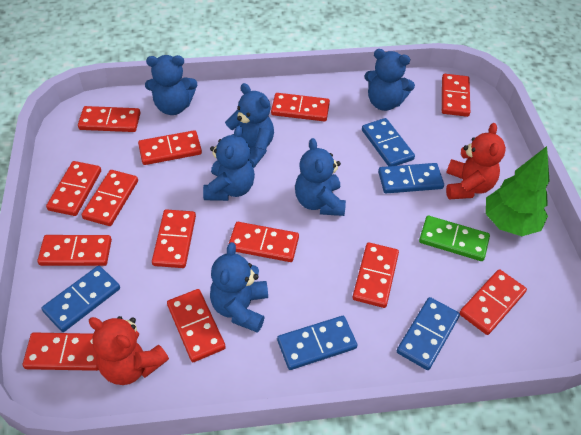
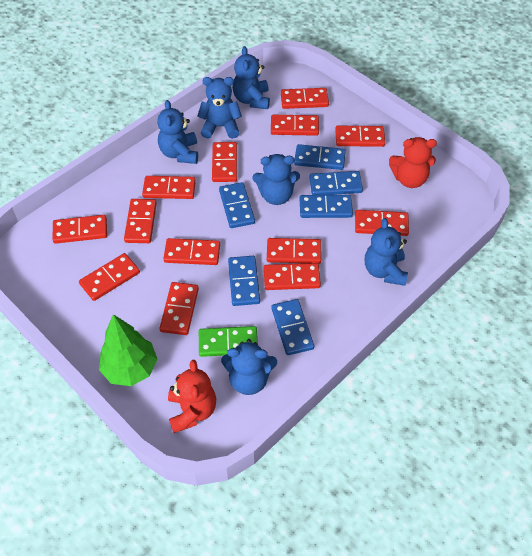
blue domino: [41,266,120,332] [277,316,357,370] [362,118,415,166] [378,163,444,193] [397,297,460,370] = 5 -> [219,182,255,228] [228,256,260,306] [272,299,314,355] [294,144,346,170] [300,195,353,218] [309,171,363,195] = 6

